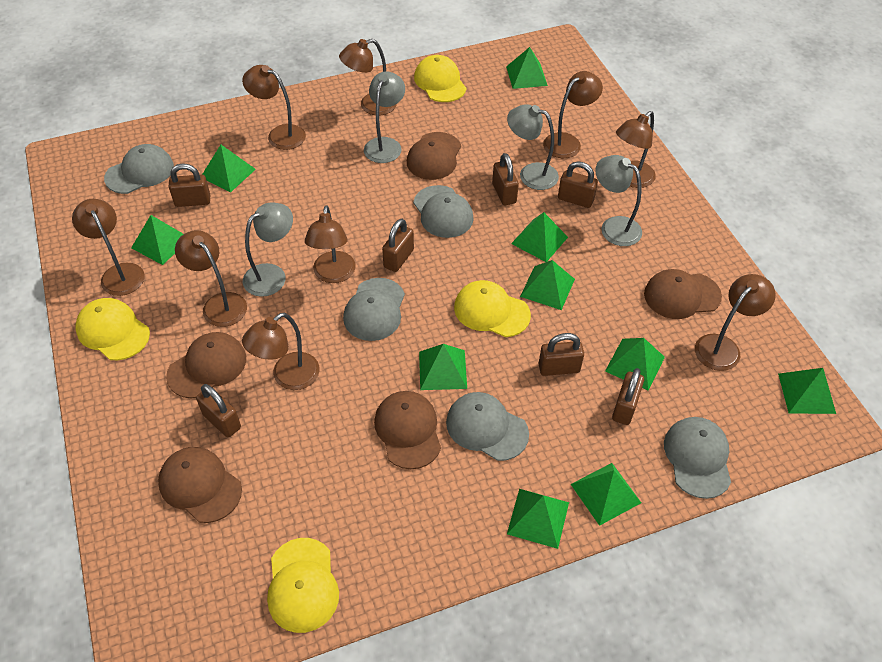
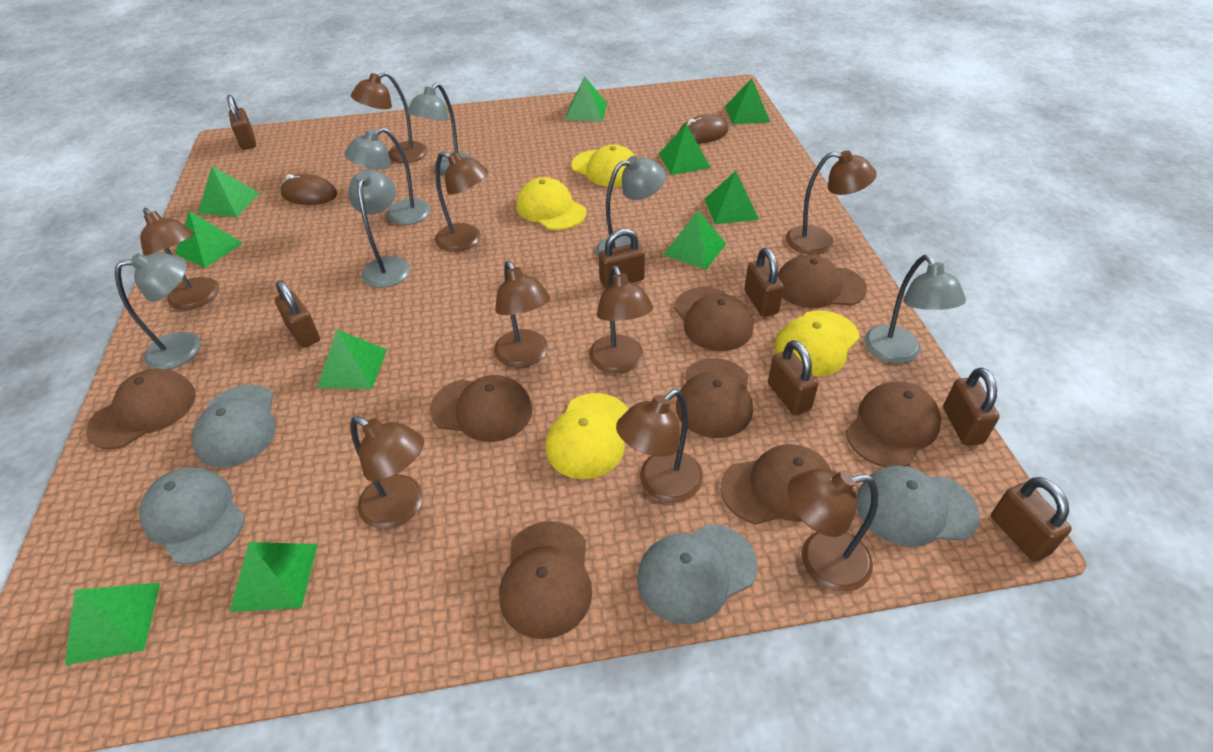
brown cap: [158,447,242,523] [166,332,246,398] [374,391,441,469] [407,132,461,180] [644,269,722,319] = 5 -> [86,369,196,449] [430,375,533,442] [499,521,592,639] [674,287,753,351] [676,358,753,438] [721,444,831,525] [777,254,867,308] [846,381,941,467] = 8
brown mouse: none = 0 -> [281,174,337,205] [679,115,728,144] = 2
grey cap: [104,144,174,194] [343,278,405,341] [413,185,474,238] [446,392,529,461] [664,417,731,499] = 5 -> [139,467,245,565] [192,384,276,468] [637,524,757,625] [856,466,980,547] = 4
grey lamp: [243,202,293,297] [364,71,405,163] [507,104,559,190] [595,155,642,246] = 4 -> [115,253,201,370] [344,128,430,225] [349,170,410,288] [407,83,474,174] [596,156,666,258] [864,255,966,364] = 6

